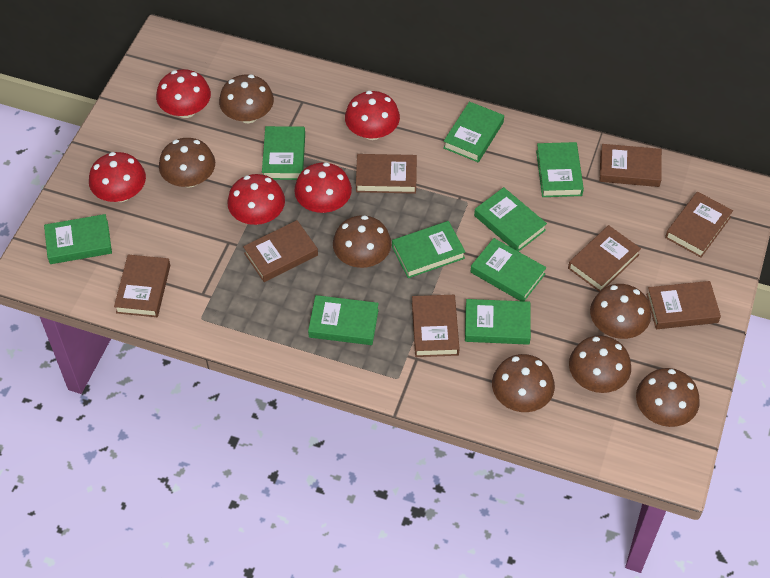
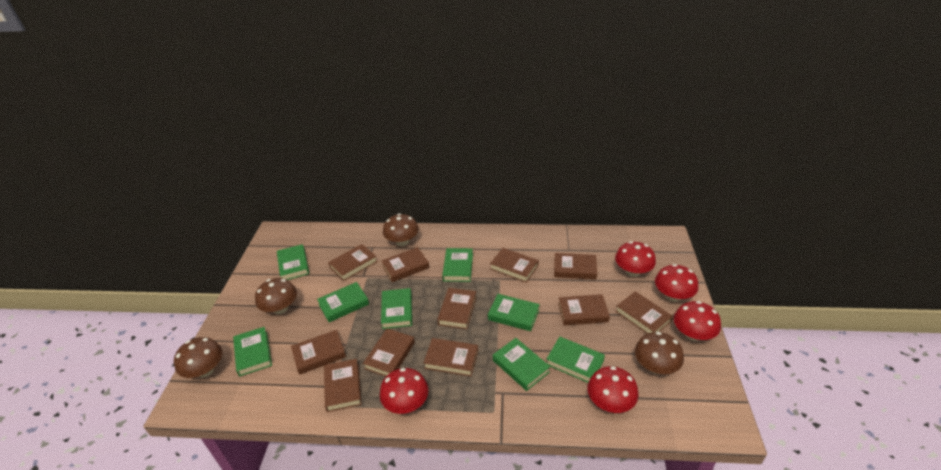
brown book: [114,255,170,317] [243,220,318,282] [356,154,417,194] [412,295,460,357] [568,225,641,292] [600,144,662,187] [646,281,721,329] [665,191,733,257] = 8 -> [291,330,346,375] [324,359,362,412] [328,244,377,281] [363,328,415,377] [382,247,429,282] [424,338,478,376] [437,288,476,329] [490,248,539,283] [554,253,597,280] [558,294,610,325] [615,291,673,334] = 11
brown mushroom: [159,138,215,188] [219,75,274,123] [333,215,391,268] [492,354,555,412] [569,335,631,393] [590,284,651,339] [636,368,700,427] = 7 -> [174,337,223,378] [255,278,297,314] [383,213,419,246] [635,332,684,374] = 4
green book: [44,214,112,264] [262,126,305,180] [308,295,379,345] [392,221,465,278] [443,101,504,162] [465,299,531,345] [471,238,547,301] [474,187,547,252] [536,142,584,197] = 9 -> [233,327,272,377] [277,244,309,280] [317,282,369,322] [381,288,412,329] [442,248,473,282] [488,294,540,331] [493,338,550,391] [547,336,605,383] = 8

